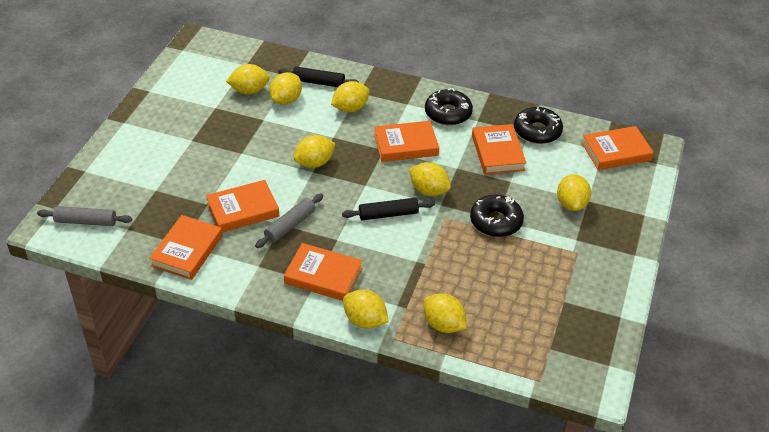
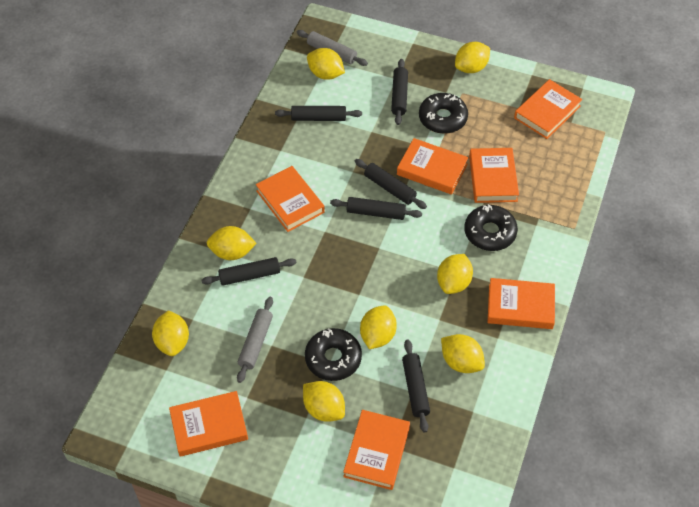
black rolling pin: [278,67,359,87] [342,198,435,220] = 2 -> [201,257,297,286] [275,106,362,121] [330,197,422,220] [355,159,427,209] [391,59,408,125] [402,340,430,433] = 6
orange book: [149,215,223,280] [206,180,279,232] [284,243,363,301] [374,121,439,162] [472,124,527,174] [582,126,654,170] = 6 -> [169,391,248,457] [256,166,325,232] [343,410,410,490] [397,138,468,195] [469,148,519,203] [487,278,555,329] [514,79,582,139] = 7

